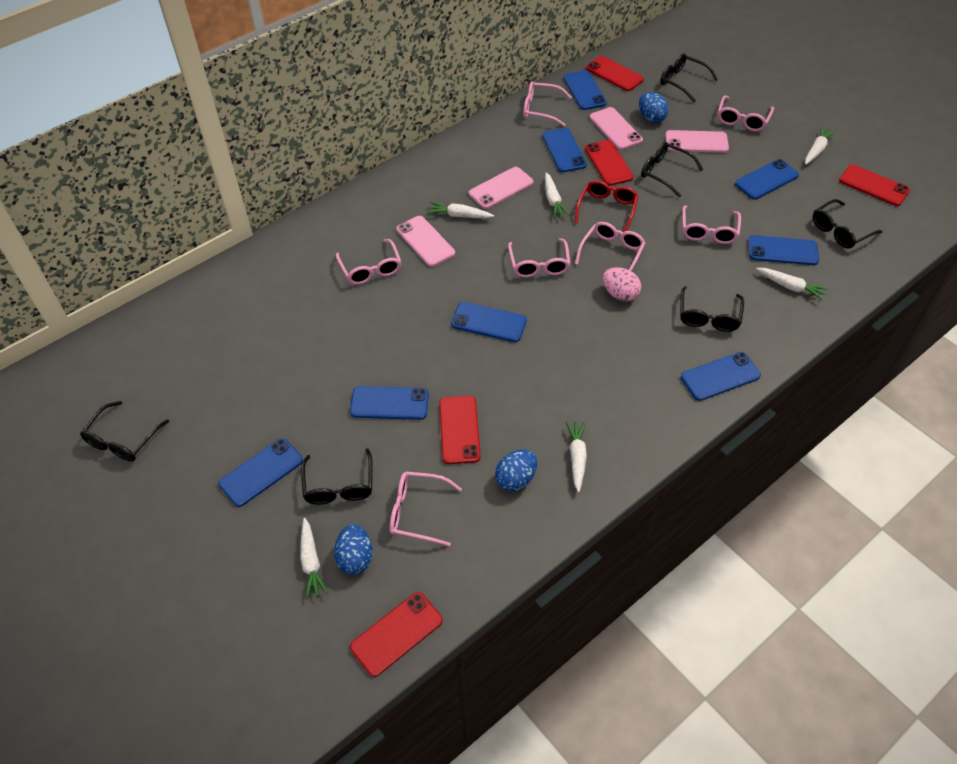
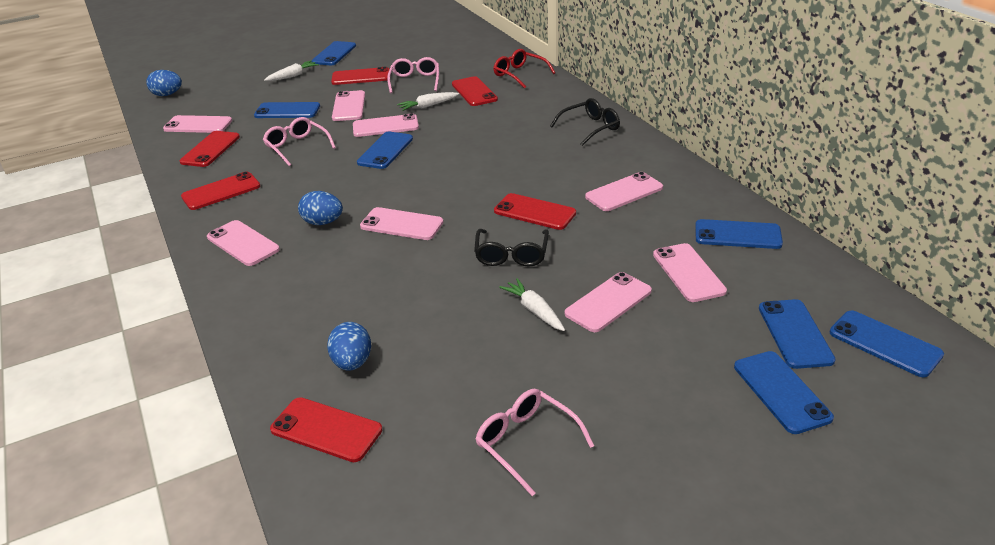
black glasses: [80,401,169,462] [301,448,373,505] [641,142,703,198] [660,54,718,102] [680,286,744,332] [813,199,883,248] = 6 -> [474,229,549,267] [550,98,620,146] = 2
blue phone: [218,438,303,507] [350,386,429,420] [451,302,527,342] [542,128,587,172] [563,70,607,110] [681,352,761,401] [735,159,799,200] [748,235,819,265] = 8 -> [254,102,320,118] [312,41,356,65] [357,131,413,169] [695,219,783,249] [734,351,834,434] [759,299,836,369] [830,310,944,377] = 7
pink egg: [602,267,641,301] = 1 -> none = 0
pink glasses: [336,239,401,285] [390,472,462,546] [508,238,570,277] [523,81,572,126] [575,222,645,271] [682,205,741,244] [718,95,774,132] = 7 -> [263,117,336,167] [387,57,439,93] [475,389,594,496] = 3
pink phone: [396,216,455,267] [469,167,533,209] [590,107,643,150] [665,130,729,153] = 4 -> [163,115,232,133] [207,220,280,266] [332,90,365,121] [353,113,419,137] [360,207,443,240] [565,272,652,332] [585,172,663,211] [653,243,727,302] = 8
red phone: [350,592,443,677] [439,396,481,464] [585,140,634,186] [586,56,644,91] [839,165,910,206] = 5 -> [180,131,240,167] [181,172,260,210] [270,397,382,462] [331,67,390,85] [452,76,498,106] [494,193,576,230] = 6
white carrot: [300,518,328,599] [427,202,494,218] [545,172,570,218] [566,421,587,492] [756,268,828,301] [805,126,836,165] = 6 -> [264,61,319,81] [397,92,459,111] [499,278,565,331] = 3

